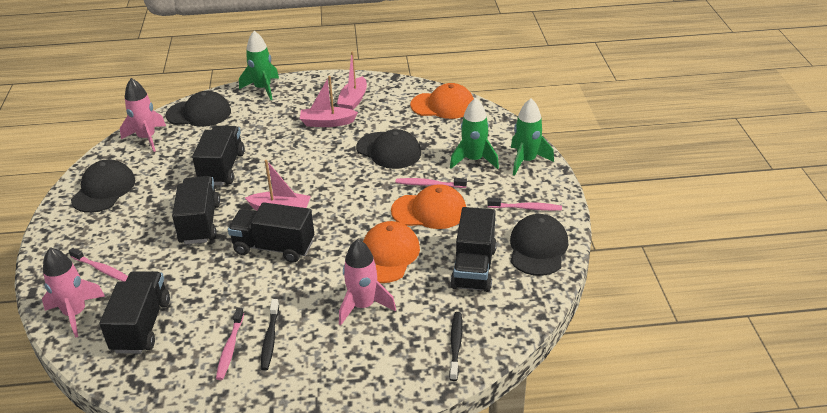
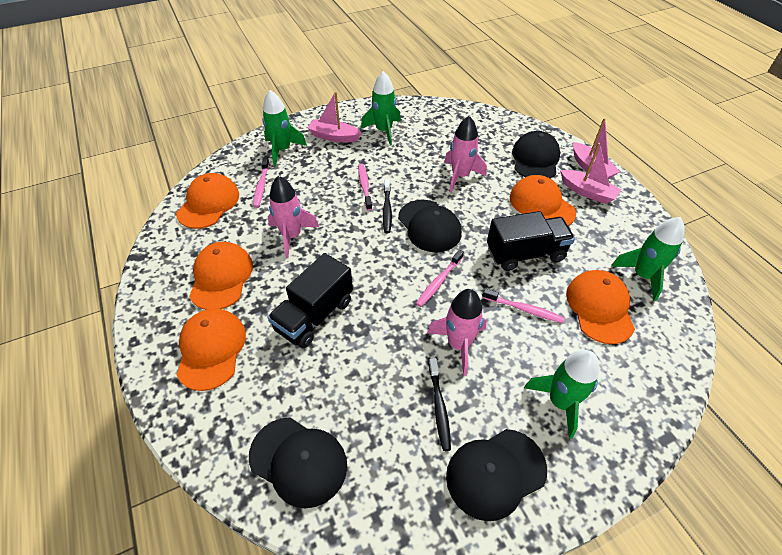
black truck: [99,271,170,354] [172,176,220,244] [192,126,245,186] [228,202,314,263] [450,207,497,292] = 5 -> [267,253,353,348] [487,211,575,271] = 2
green rocket: [239,31,279,100] [450,98,499,169] [511,99,554,176] = 3 -> [262,90,307,166] [361,71,401,145] [524,350,599,439] [611,217,685,301] = 4
orange cap: [363,221,420,283] [391,184,466,229] [410,83,474,119] = 3 -> [176,173,239,229] [176,308,246,391] [189,242,253,310] [510,175,576,226] [566,270,635,344] = 5

